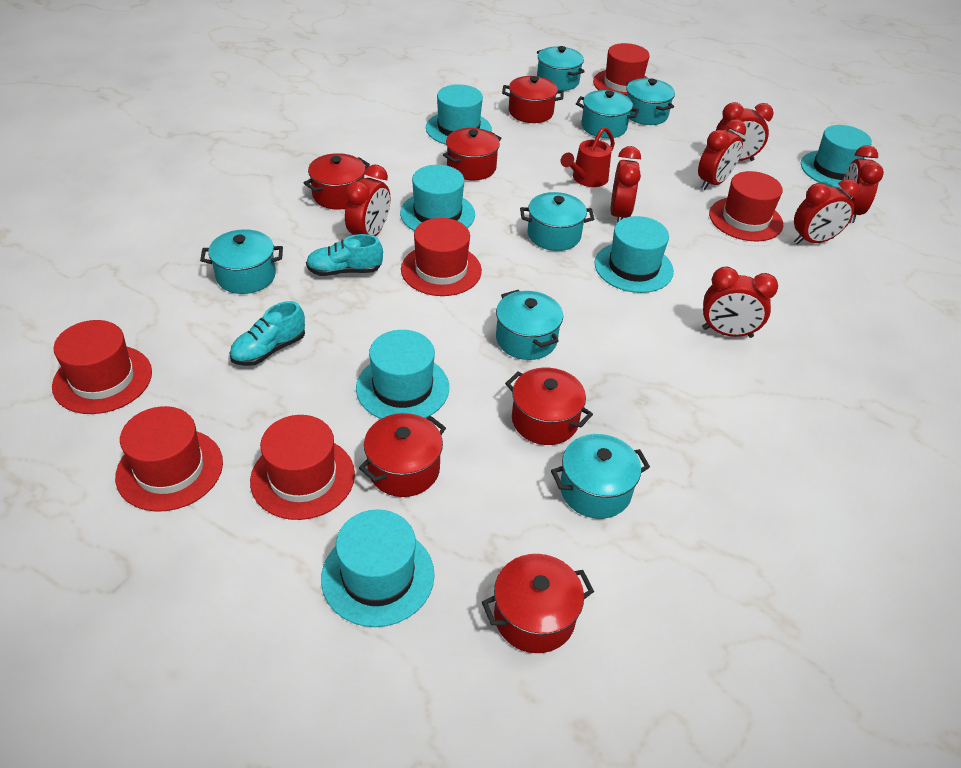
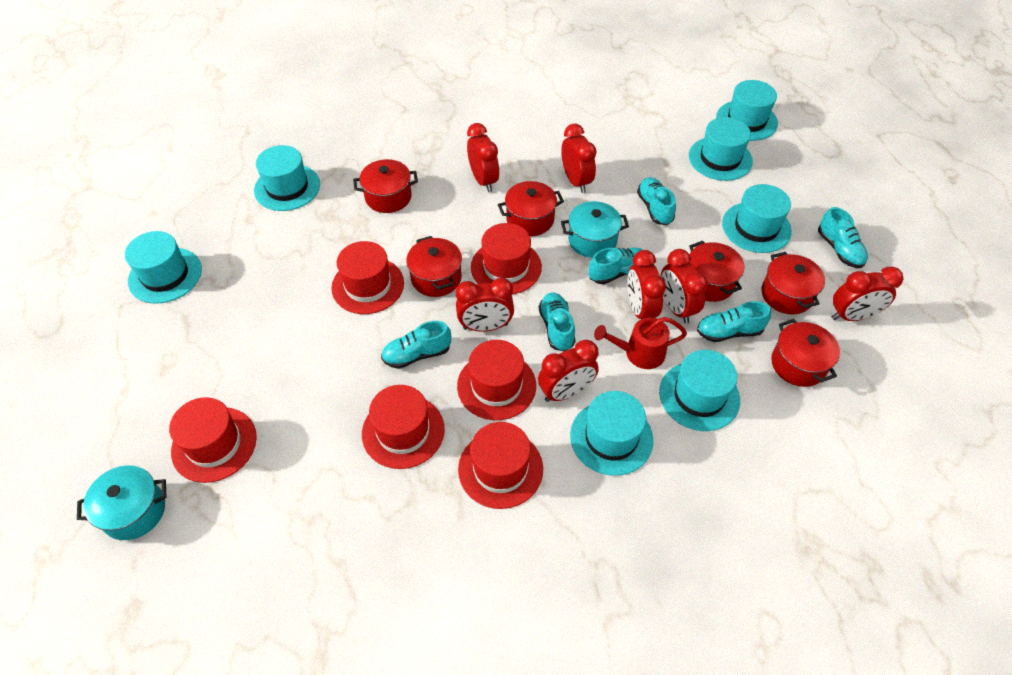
turquoise hat: [321,509,435,627] [356,330,449,419] [400,165,475,231] [426,84,492,144] [595,216,674,293] [801,125,872,188] = 6 -> [125,231,202,304] [254,145,320,211] [570,391,653,476] [659,350,740,431] [689,117,753,181] [716,80,778,141] [722,184,792,253] = 7
turquoise pot: [200,229,283,294] [496,290,563,360] [520,192,594,251] [537,46,585,91] [551,434,650,519] [576,90,639,138] [626,78,675,125] = 7 -> [77,465,166,540] [561,201,629,258] = 2
turquoise shoe: [229,301,305,366] [306,234,383,276] = 2 -> [381,321,451,369] [539,293,575,351] [588,248,643,284] [637,177,676,225] [697,301,771,342] [818,207,868,268] = 6

